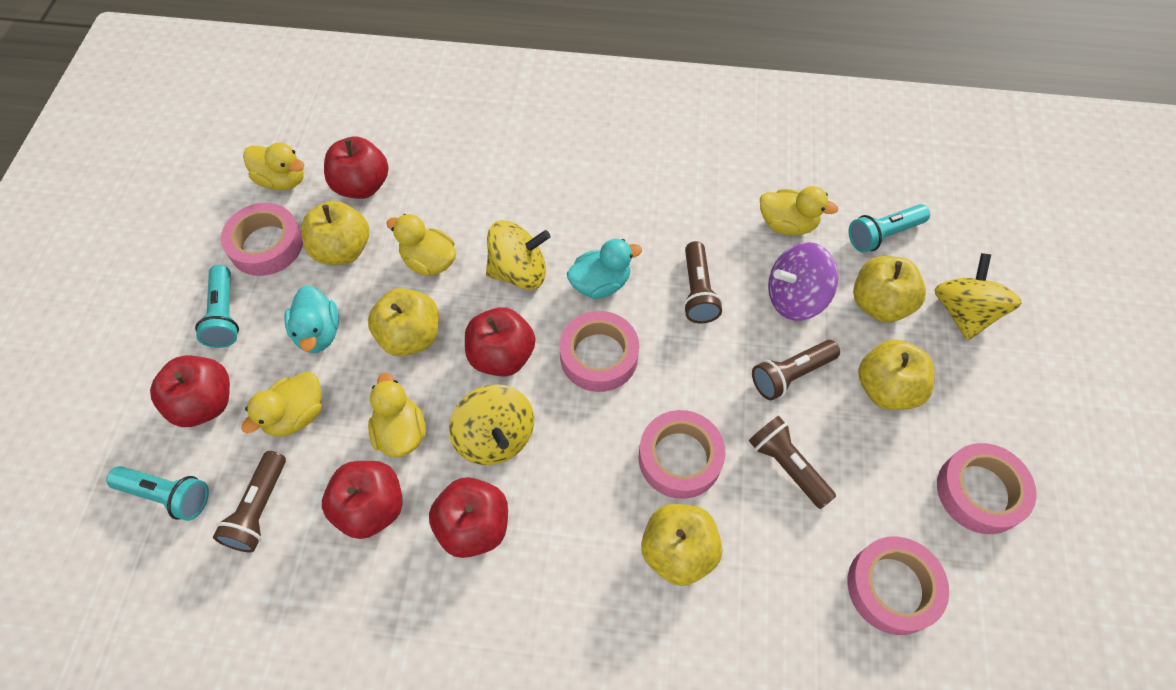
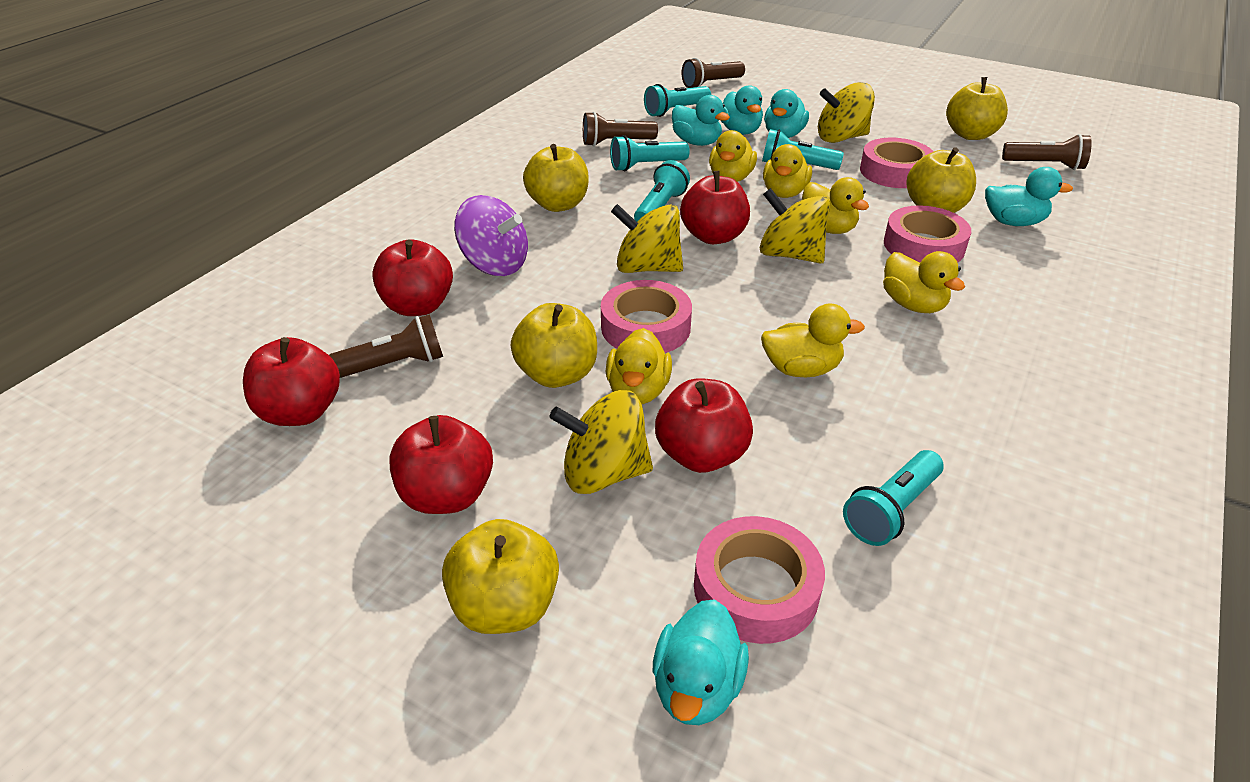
pink tape: [221,203,303,276] [559,311,639,392] [639,410,725,499] [848,536,949,635] [937,443,1036,534] = 5 -> [601,280,692,353] [694,516,825,644] [860,138,934,188] [884,205,971,263] = 4
turquoise duck: [284,286,339,353] [567,239,642,299] = 2 -> [653,599,749,725] [672,95,730,146] [721,85,763,135] [764,89,809,138] [985,167,1073,226] = 5
turquoise flashlight: [106,466,209,521] [195,265,239,348] [849,204,930,253] = 3 -> [610,135,690,171] [634,160,690,222] [644,84,711,117] [762,129,844,170] [843,450,944,546] = 5
yellow duck: [241,372,322,437] [243,143,304,190] [368,373,426,458] [386,214,456,276] [760,186,838,235] = 5 -> [606,328,672,404] [709,130,757,182] [761,303,865,377] [763,144,812,198] [802,177,869,234] [883,251,965,313] = 6
yellow spinning top: [449,384,534,465] [486,220,551,290] [934,253,1022,341] = 3 -> [549,390,653,494] [611,204,683,273] [760,188,830,263] [818,82,875,143] = 4

